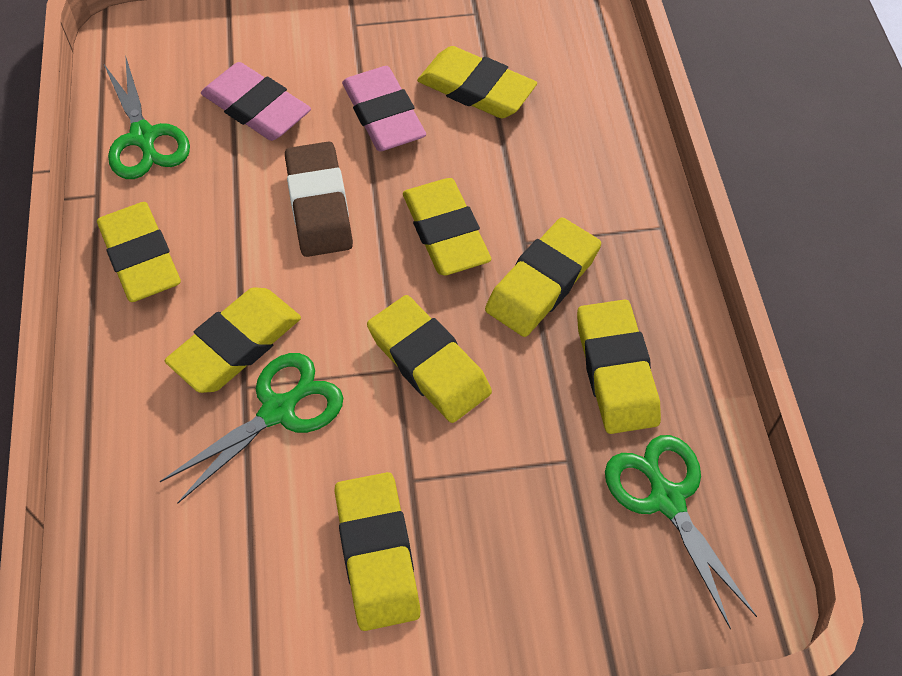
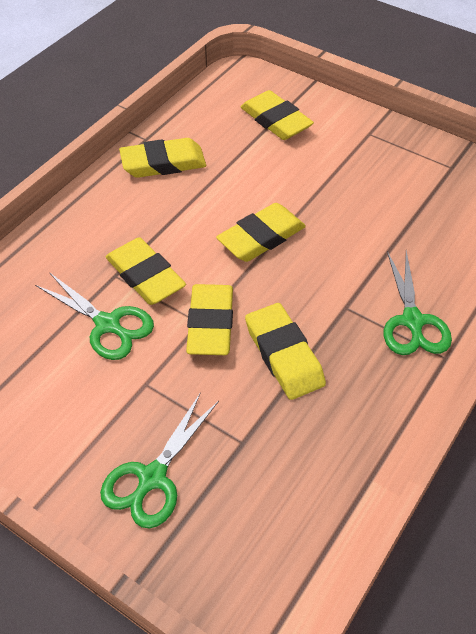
brown eraser: [285,141,353,257] = 1 -> none = 0
pink eraser: [201,62,311,141] [342,66,426,151] = 2 -> none = 0
yellow eraser: [97,202,181,302] [165,287,301,393] [335,472,421,631] [367,295,492,423] [403,178,492,276] [417,46,537,118] [485,217,601,337] [577,300,661,434] = 8 -> [106,237,186,305] [119,138,206,178] [186,284,233,355] [216,203,306,262] [241,90,314,140] [245,303,326,400] = 6

